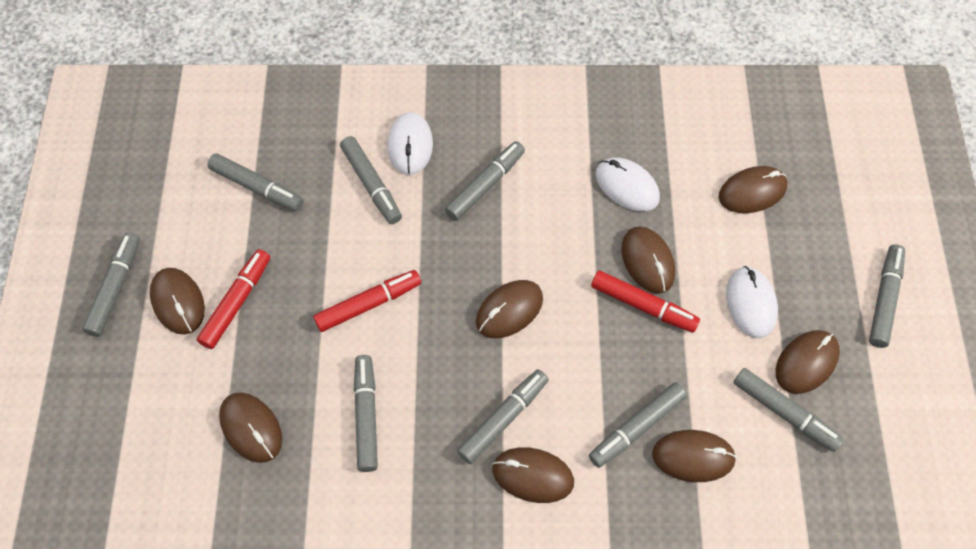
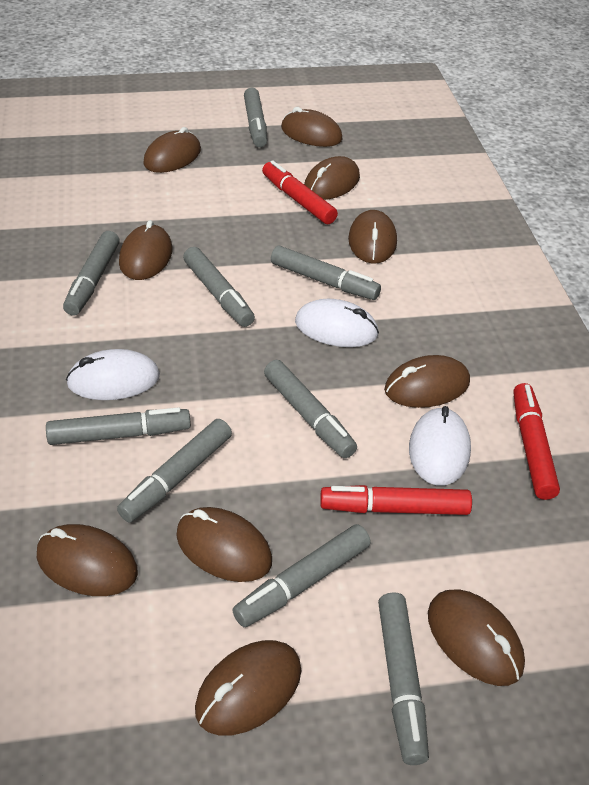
brown mouse: [150,268,205,335] [219,393,282,463] [476,280,543,338] [492,447,574,503] [621,226,675,294] [652,430,737,482] [719,166,788,213] [776,330,840,394] = 8 -> [37,524,138,596] [119,220,172,280] [143,127,201,173] [176,507,272,582] [195,640,301,736] [281,107,343,147] [304,156,360,200] [348,210,397,264] [384,355,470,408] [428,589,525,686] = 10

